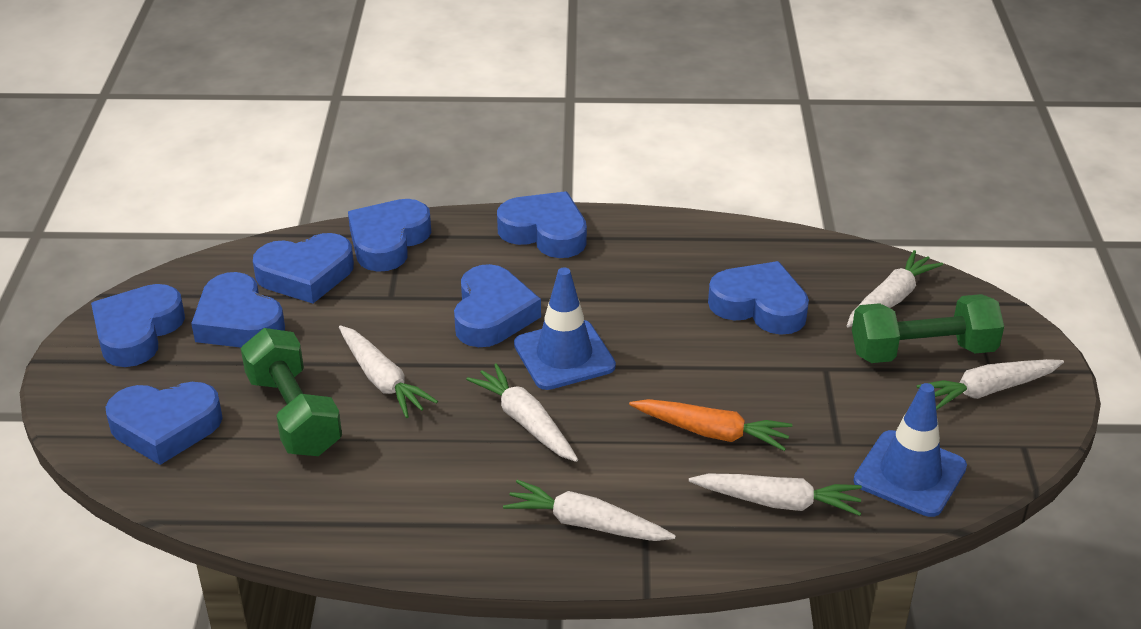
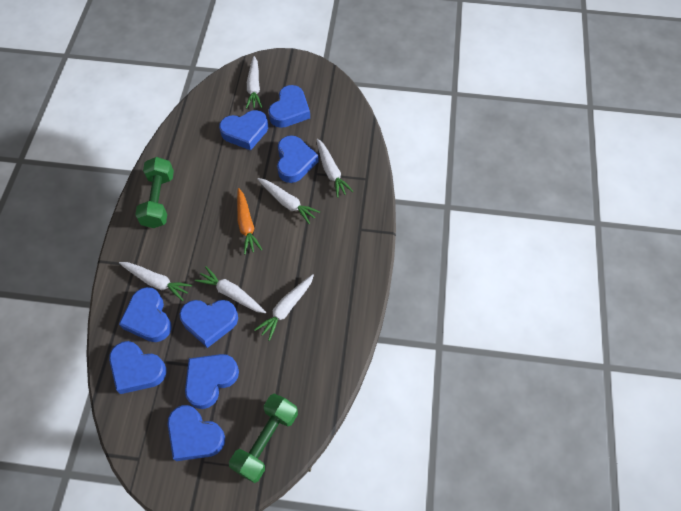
blue traffic cone: [514,268,616,390] [854,383,967,517] = 2 -> none = 0

